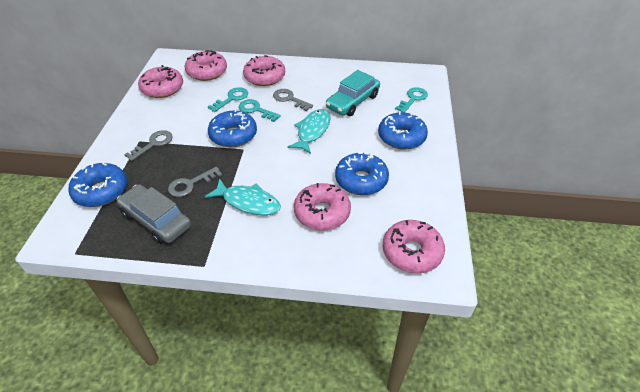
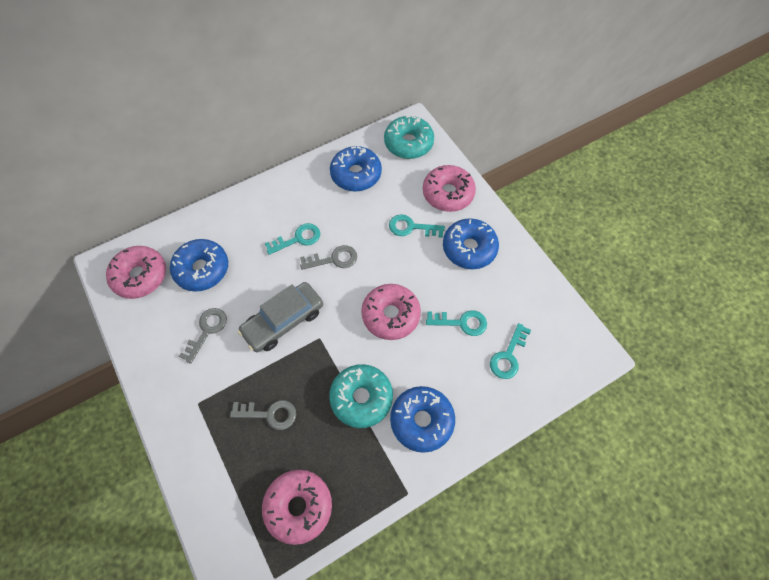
pink donut: [138,65,183,98] [185,50,227,81] [243,55,285,86] [294,183,351,231] [383,220,445,273] = 5 -> [106,246,166,299] [262,470,332,545] [361,284,421,340] [423,165,476,212] = 4
turquoise car: [326,70,380,116] = 1 -> none = 0
turquoise donut: none = 0 -> [329,364,393,428] [384,116,434,159] = 2
turquoise fish: [205,178,281,215] [287,109,331,154] = 2 -> none = 0
turquoise key: [208,87,248,112] [239,99,281,122] [395,87,428,113] = 3 -> [265,223,320,255] [389,214,445,238] [426,310,487,336] [490,323,531,379] = 4

